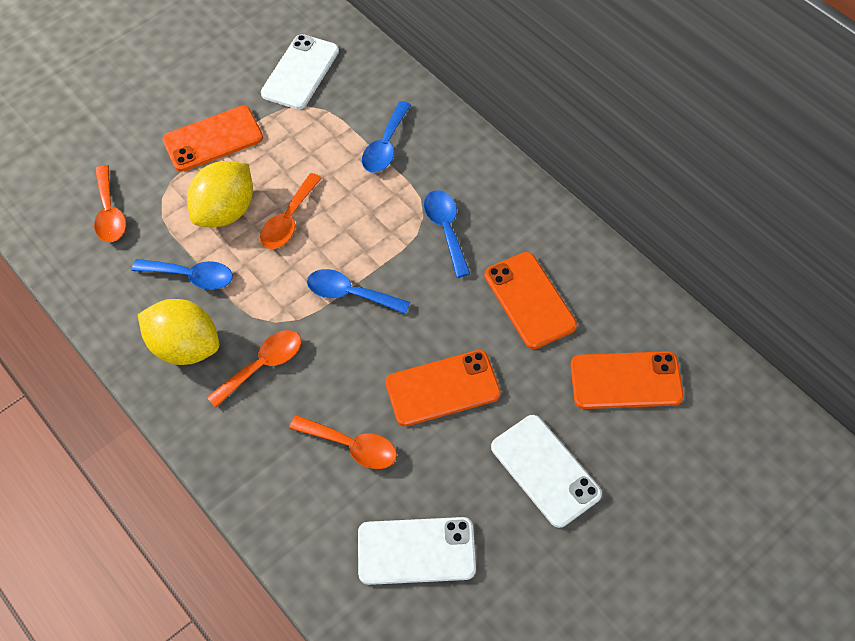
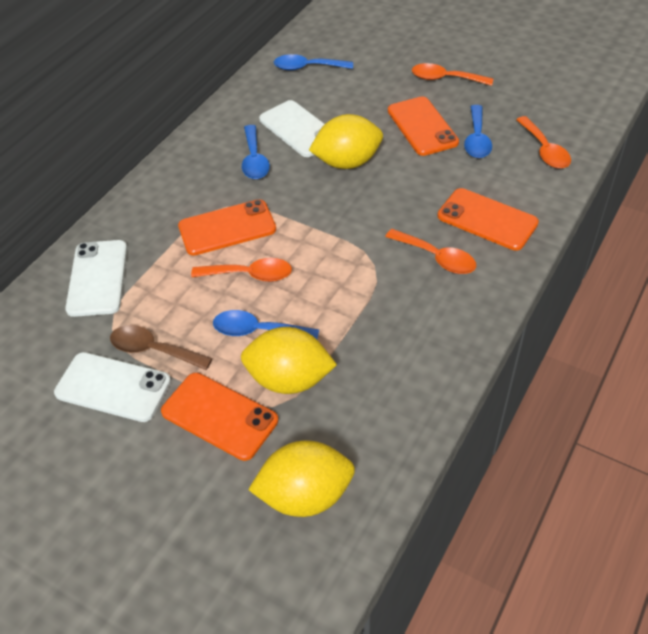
brown spoon: none = 0 -> [110,325,213,370] = 1
yellow lemon: [138,299,219,365] [187,161,253,227] = 2 -> [241,327,337,394] [248,440,355,517] [309,114,383,169] = 3

